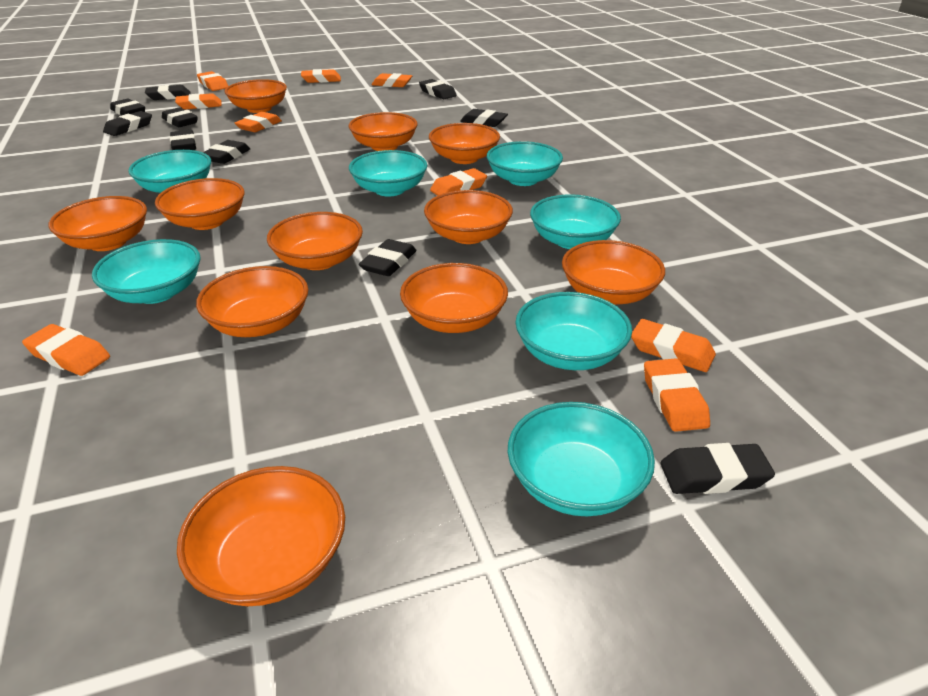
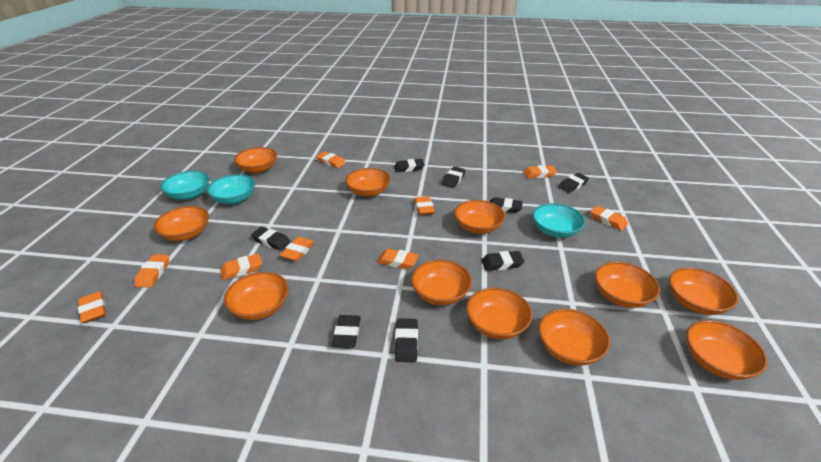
black eraser: [103,111,152,136] [110,99,145,115] [145,85,190,100] [162,107,198,127] [170,130,196,150] [203,140,250,164] [359,239,417,276] [419,79,457,99] [460,109,508,127] [661,443,775,494] = 10 -> [251,227,291,251] [332,315,361,348] [394,159,425,172] [395,319,418,362] [442,167,466,188] [481,251,524,271] [489,197,523,213] [558,173,589,193] = 8
turquoise bowl: [92,239,201,304] [128,150,211,193] [349,150,427,196] [487,141,563,186] [508,402,655,516] [515,292,632,370] [530,194,621,249] = 7 -> [160,171,209,200] [207,174,255,204] [532,203,585,238] = 3

